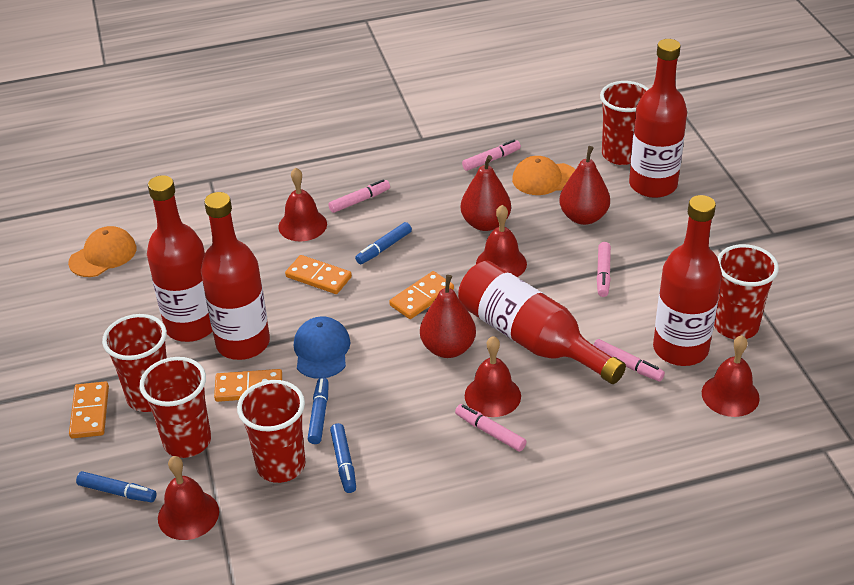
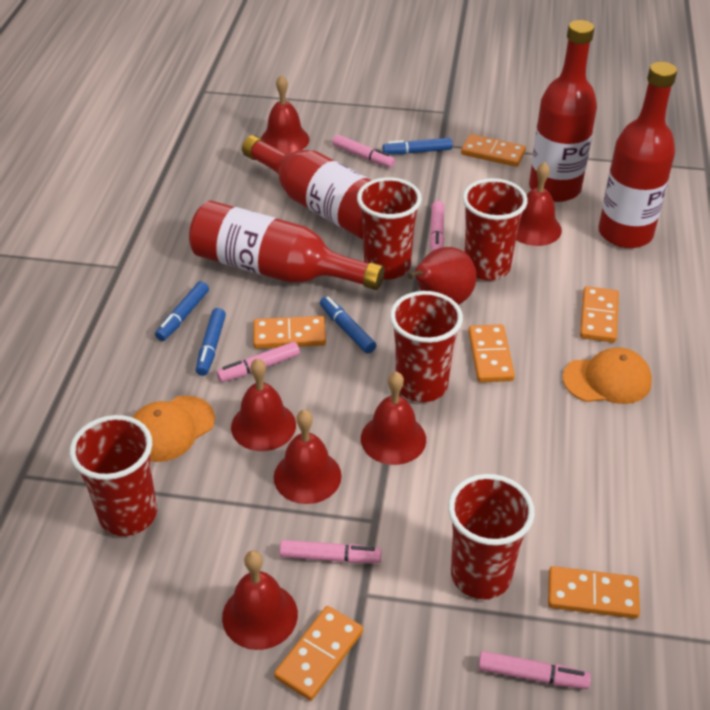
blue cap: [294,316,350,379] = 1 -> none = 0
orange domino: [69,382,109,438] [214,369,282,402] [285,255,352,294] [389,271,454,319] = 4 -> [253,316,326,349] [274,606,363,701] [461,134,526,167] [468,324,515,382] [548,566,640,619] [580,286,619,343] = 6
red bell: [158,456,219,540] [278,167,327,241] [465,336,521,417] [476,205,527,277] [702,335,760,417] = 5 -> [222,551,298,650] [231,358,296,451] [261,75,310,154] [274,409,342,504] [361,372,426,465] [516,162,562,246] = 6
red bottle: [147,175,213,342] [201,192,270,360] [458,261,626,384] [629,39,687,198] [653,195,722,366] = 5 -> [189,201,385,290] [242,135,371,240] [529,20,597,202] [598,62,677,248] = 4
red pear: [420,275,476,358] [461,155,511,231] [559,146,610,225] = 3 -> [407,247,477,305] = 1

